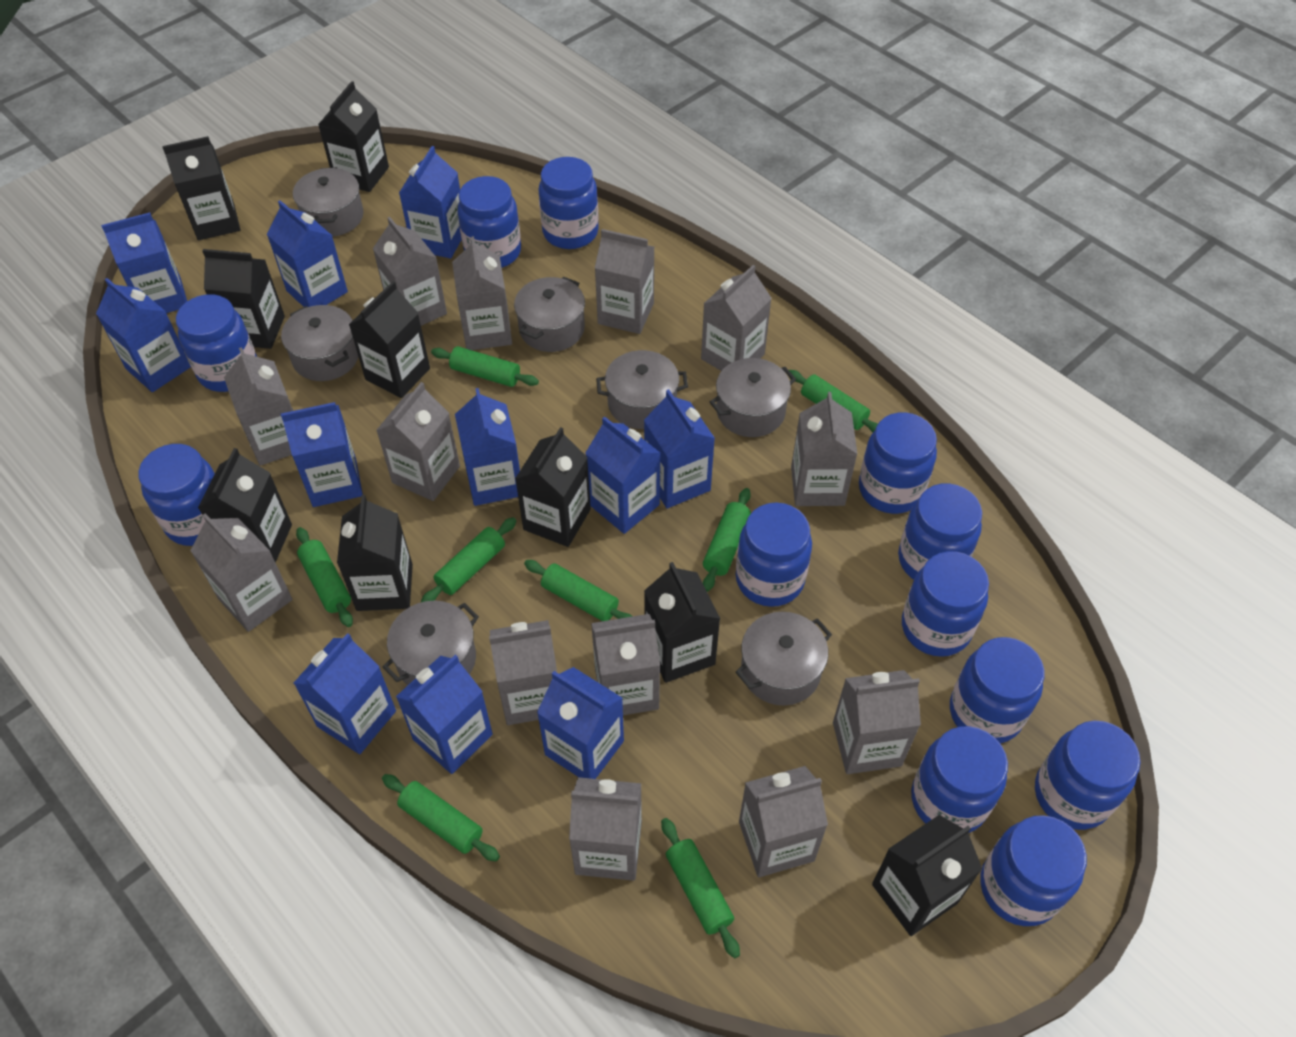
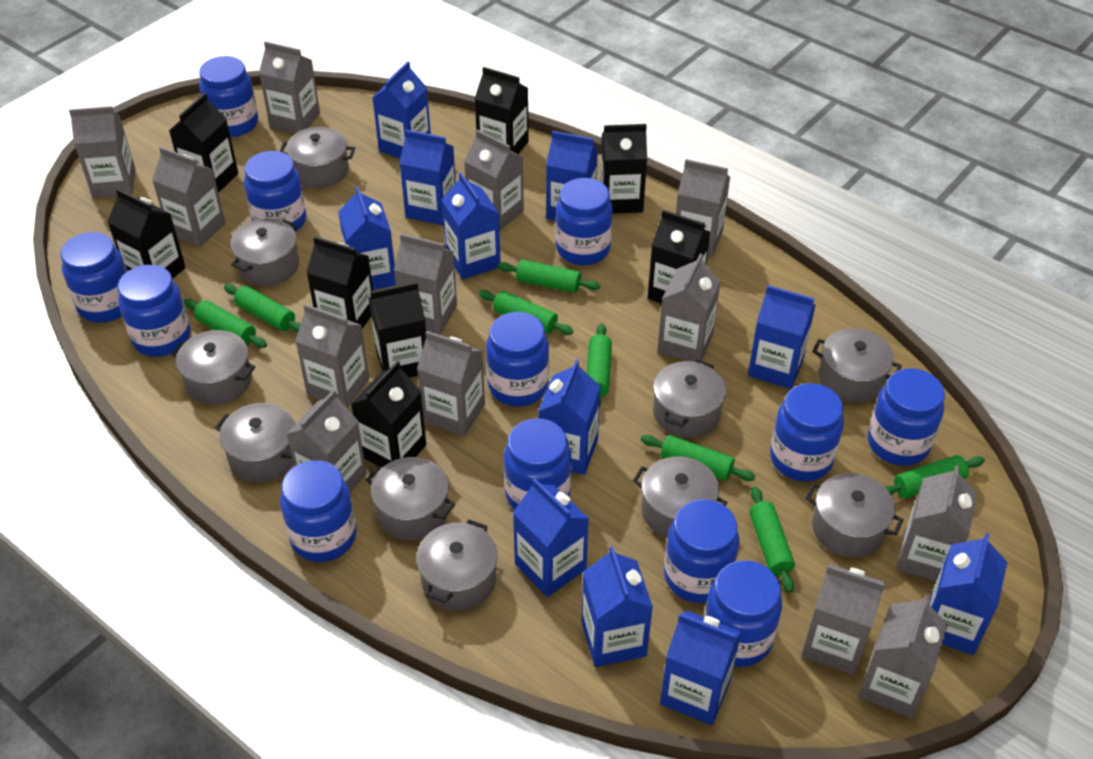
black carton: [162,136,240,240] [198,448,292,563] [202,249,285,349] [318,81,389,192] [337,495,413,611] [349,281,430,398] [515,427,591,547] [644,562,720,683] [872,815,982,936] = 9 -> [107,188,186,279] [169,93,238,193] [306,236,373,329] [351,361,426,467] [369,282,426,378] [475,67,529,154] [600,124,647,214] [648,210,710,304] = 8
grey pot: [281,305,358,381] [293,167,364,237] [383,601,479,685] [514,277,585,352] [596,350,688,429] [710,358,796,437] [736,612,832,706] = 7 -> [172,330,255,405] [215,403,295,482] [230,218,299,286] [279,127,355,188] [366,457,455,540] [416,519,498,611] [633,457,727,538] [653,360,726,438] [805,473,904,558] [812,328,902,403] = 10

